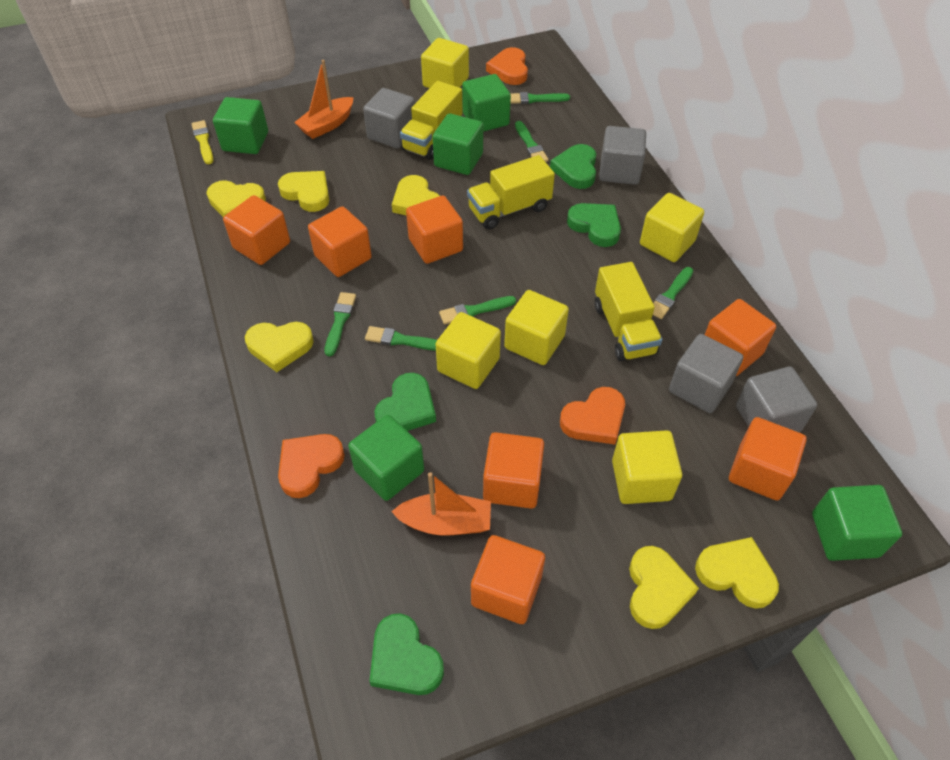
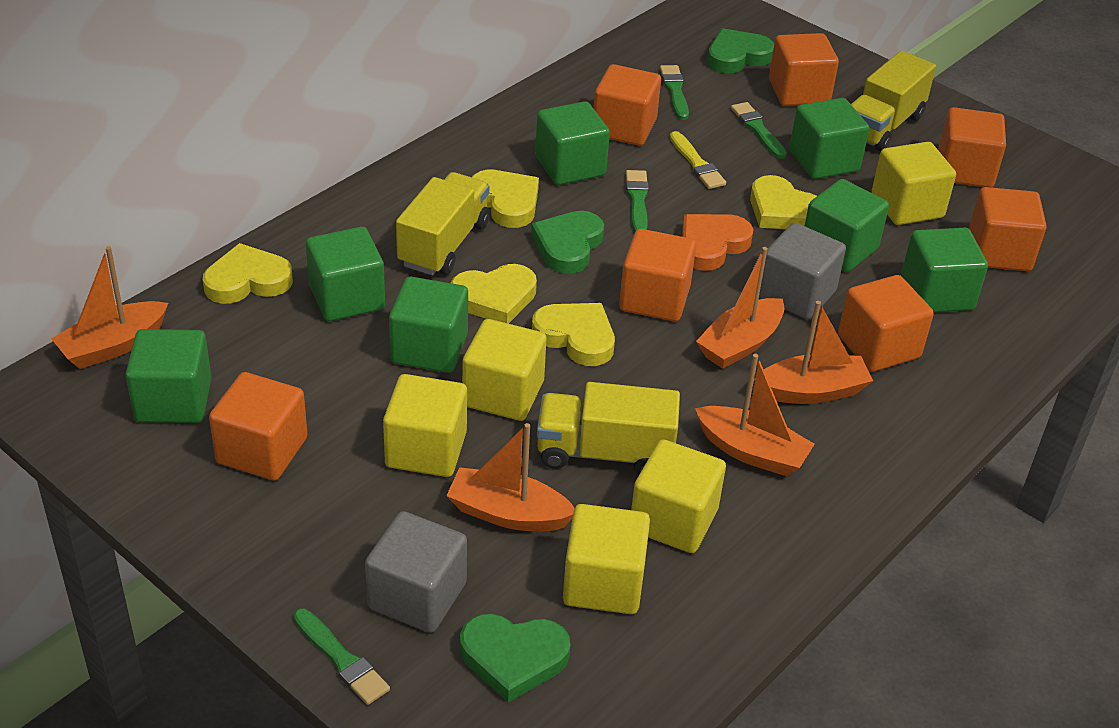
green brush: [325,292,356,356] [365,326,437,351] [439,296,516,325] [510,92,570,104] [515,121,548,162] [653,267,694,319] = 6 -> [294,608,390,705] [626,170,649,232] [660,65,689,120] [731,102,787,159] = 4
green cube: [213,97,268,154] [348,415,424,501] [433,113,483,175] [462,74,511,132] [812,485,902,561] = 5 -> [125,329,212,423] [306,227,385,321] [389,277,468,373] [535,101,610,185] [789,98,869,179] [805,179,889,272] [901,228,988,312] = 7
green heart: [369,613,444,695] [374,373,436,431] [550,144,596,189] [567,203,621,247] = 4 -> [460,614,571,702] [531,211,604,274] [707,28,774,74] = 3
grey cube: [363,88,415,149] [599,126,646,185] [669,334,743,413] [736,367,817,432] = 4 -> [365,511,467,633] [759,223,846,319] = 2
orange boat: [294,60,354,139] [391,472,491,535] = 2 -> [51,246,168,369] [446,423,575,531] [695,354,815,476] [696,247,784,369] [754,301,873,404] = 5
orange heart: [278,434,345,498] [486,47,528,85] [560,387,625,444] = 3 -> [682,214,754,271] = 1
yellow heart: [206,180,266,217] [245,322,314,372] [278,171,329,212] [392,175,440,215] [629,546,699,629] [695,537,779,609] = 6 -> [203,243,293,304] [451,264,537,324] [472,170,539,228] [532,303,615,366] [750,175,817,229] = 5

